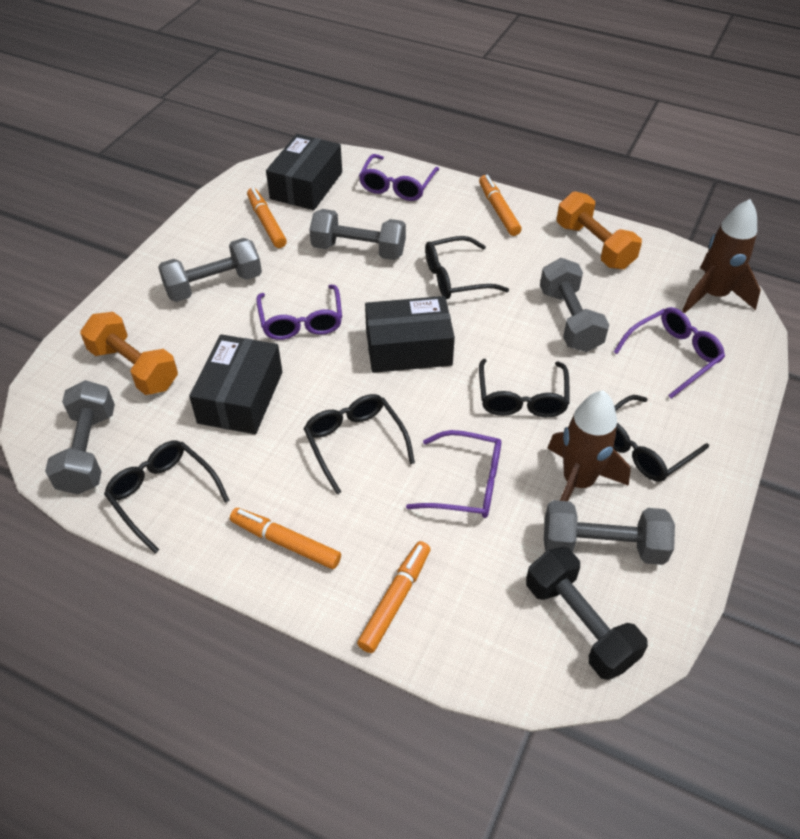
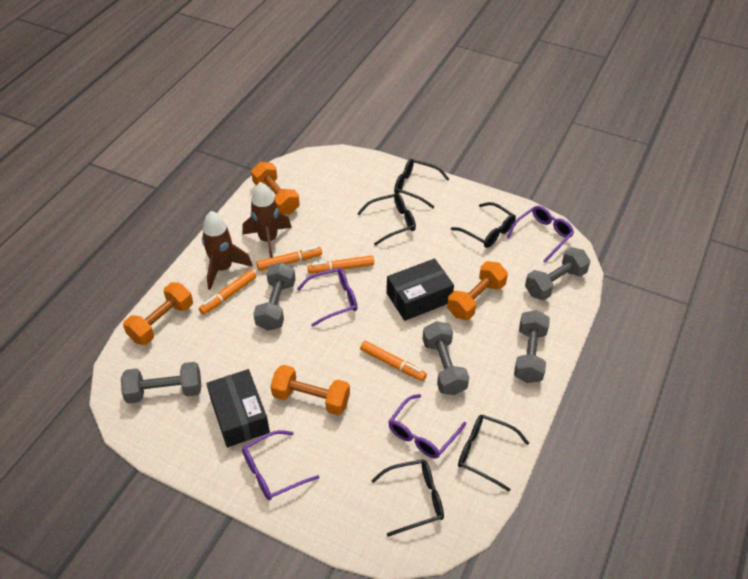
black box: [189,334,282,434] [266,134,342,210] [365,296,455,373] = 3 -> [206,369,270,447] [387,259,454,321] = 2
black dumbbell: [526,547,648,680] = 1 -> none = 0
orange dumbbell: [80,312,178,395] [557,191,642,269] = 2 -> [123,282,193,345] [251,162,300,214] [271,365,350,415] [447,261,508,320] = 4

